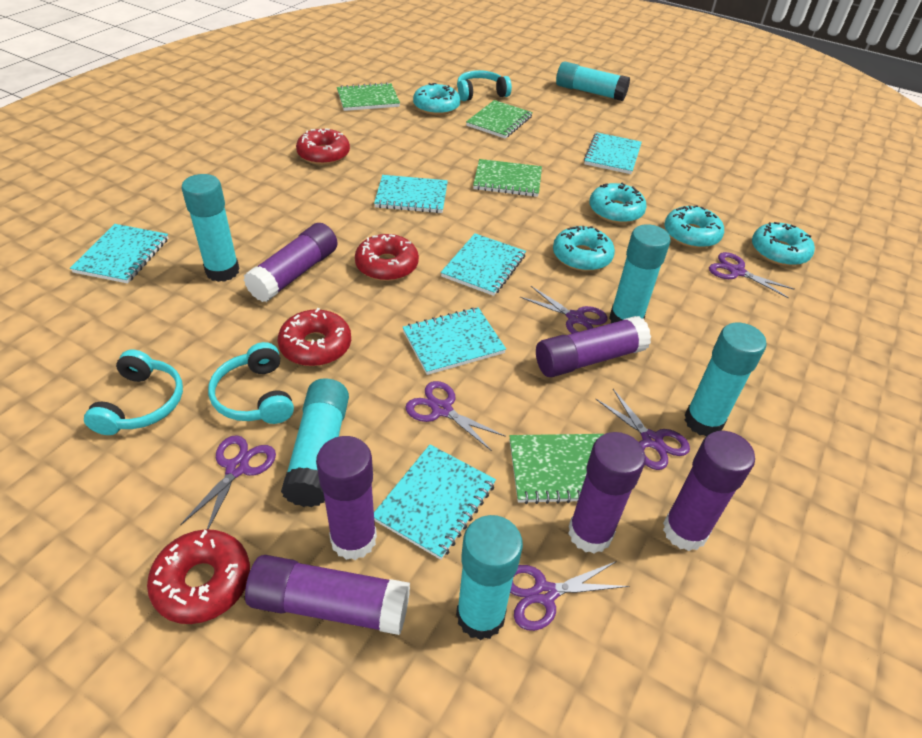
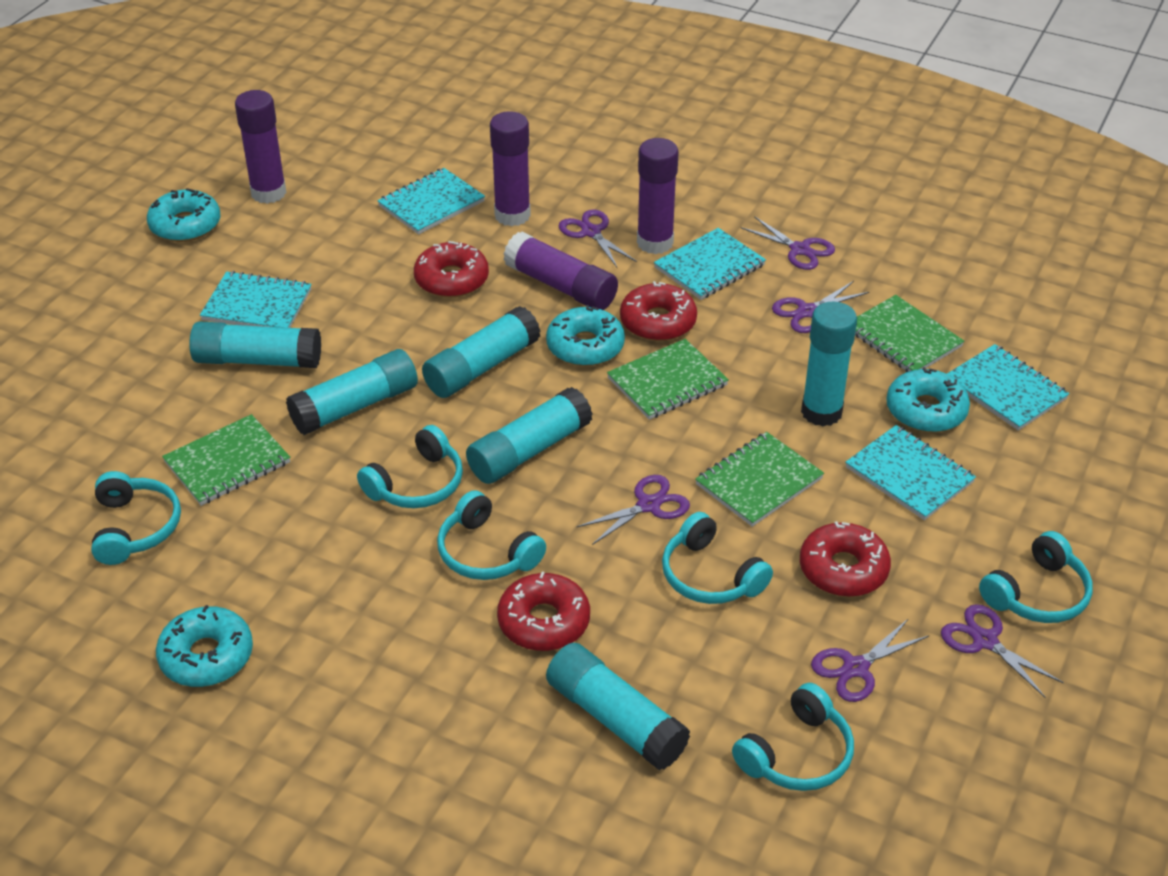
purple glue stick: [243,223,338,302] [245,555,410,635] [316,436,377,560] [536,316,651,377] [568,432,646,554] [663,431,755,551] = 6 -> [235,90,287,204] [490,111,531,226] [504,232,618,310] [637,138,679,254] = 4
turquoise donut: [413,83,460,115] [553,226,615,271] [589,183,647,223] [664,205,724,248] [752,222,815,266] = 5 -> [147,188,220,242] [156,605,253,687] [546,305,625,366] [886,367,970,432] = 4
turquoise headphones: [84,349,183,435] [208,342,294,424] [457,70,512,101] = 3 -> [91,471,181,565] [357,425,463,508] [437,490,546,580] [662,512,773,604] [732,683,854,791] [979,531,1093,623] = 6
turquoise notebook: [70,224,168,283] [374,175,448,213] [374,445,496,560] [402,307,506,375] [441,233,526,296] [584,132,642,174] = 6 -> [200,271,312,328] [377,168,485,234] [654,228,766,300] [845,425,976,520] [947,344,1070,431] = 5

